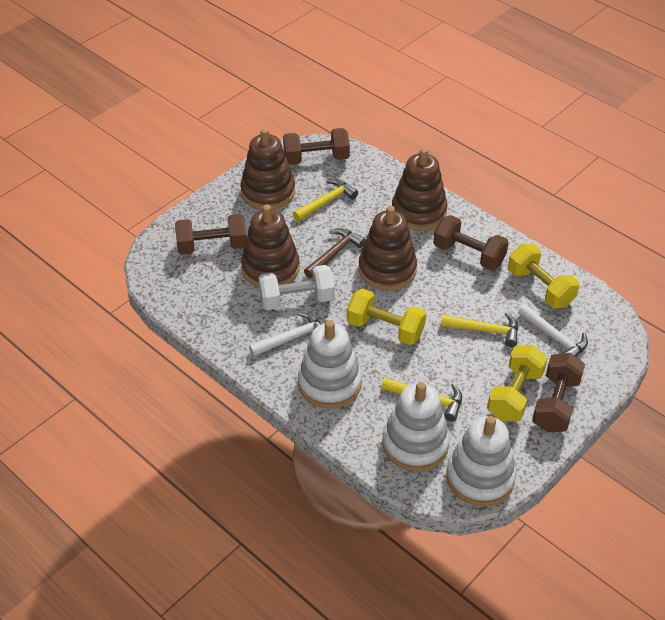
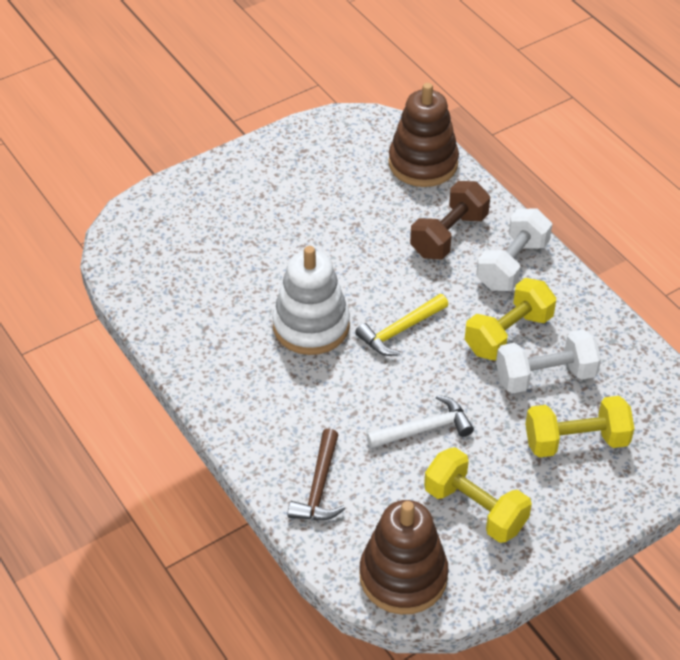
brown dumbbell: [175,214,247,255] [283,128,350,165] [433,215,509,270] [532,353,585,432] = 4 -> [410,181,490,260] = 1
brown stacking toy: [241,128,295,210] [241,205,300,287] [358,206,417,291] [392,148,447,231] = 4 -> [359,500,449,615] [388,83,459,187] = 2
white dumbbell: [258,265,335,310] = 1 -> [476,208,552,291] [496,329,601,394] = 2
white hammer: [249,312,321,357] [518,304,588,357] = 2 -> [366,395,474,449] = 1
white stacking toy: [298,320,362,409] [382,382,450,471] [446,416,516,506] = 3 -> [272,246,350,355] = 1
yellow hammer: [293,179,358,221] [381,377,462,422] [441,312,518,347] = 3 -> [355,294,449,356] = 1

